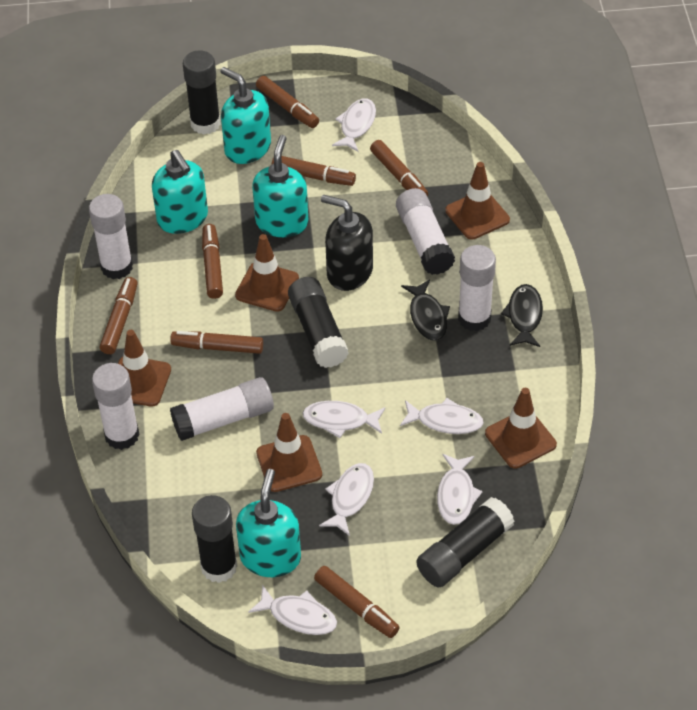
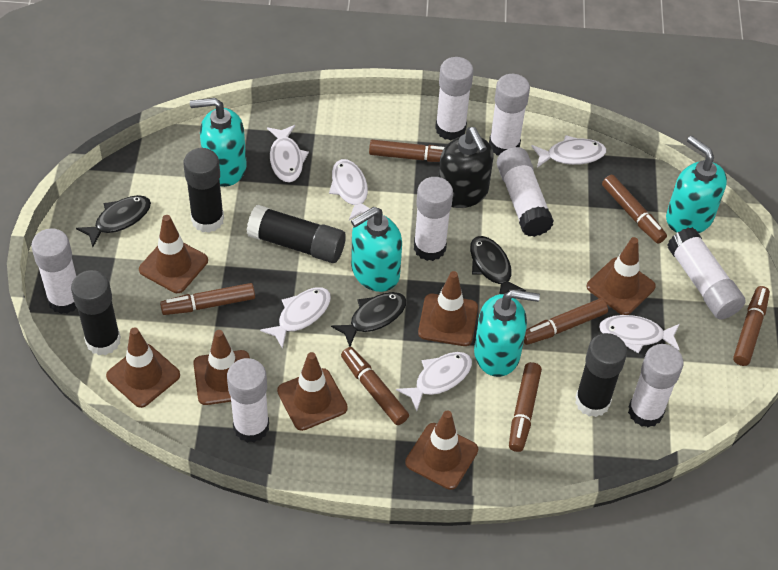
black fish: [401,279,450,341] [501,284,543,347] = 2 -> [76,195,151,247] [331,292,407,347] [470,236,526,294] = 3
brown traffic cone: [118,330,171,407] [235,234,299,312] [256,413,322,492] [445,162,510,240] [485,388,557,469] = 5 -> [106,327,180,408] [139,215,208,293] [193,330,250,405] [277,352,348,431] [405,411,478,490] [418,271,478,346] [587,237,656,315] = 7
white glue stick: [89,194,133,279] [92,363,140,450] [170,377,274,441] [396,188,455,275] [458,245,496,331] = 5 -> [31,228,77,314] [227,358,269,443] [414,177,453,261] [435,57,474,141] [489,74,530,156] [497,147,554,237] [628,344,684,428] [667,227,746,319] = 8

